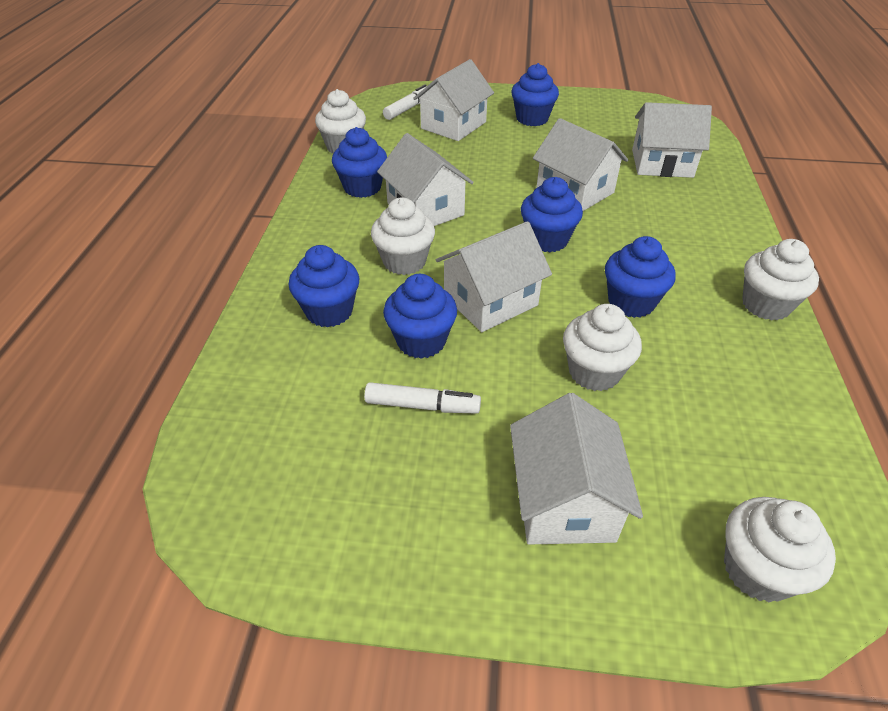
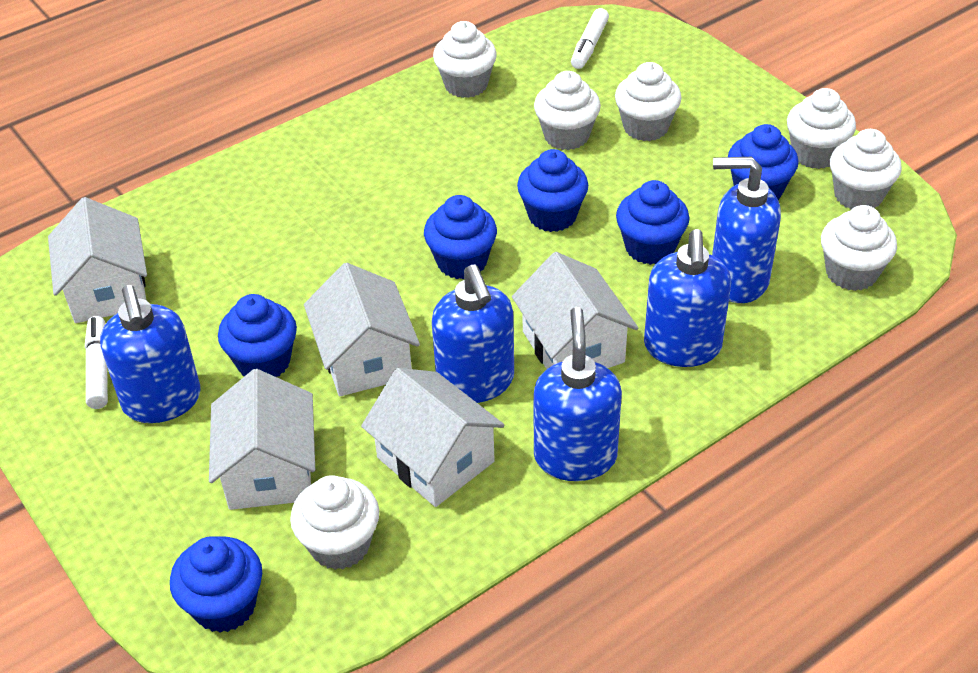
blue soap dispenser: none = 0 -> [100,285,201,423] [432,265,514,403] [534,307,622,481] [644,229,731,367] [712,157,781,303] = 5
white cupcake: [315,89,366,153] [371,197,435,275] [563,304,642,391] [724,497,836,602] [742,239,819,320] = 5 -> [290,475,379,570] [433,21,497,98] [534,71,601,150] [615,62,681,141] [787,88,856,169] [821,205,897,291] [830,129,902,210] = 7
white house: [377,133,474,226] [413,59,494,141] [436,221,552,332] [510,393,643,545] [533,118,628,211] [632,102,712,178] = 6 -> [48,197,147,323] [209,369,315,510] [304,263,420,396] [361,368,505,507] [512,252,638,369] = 5

